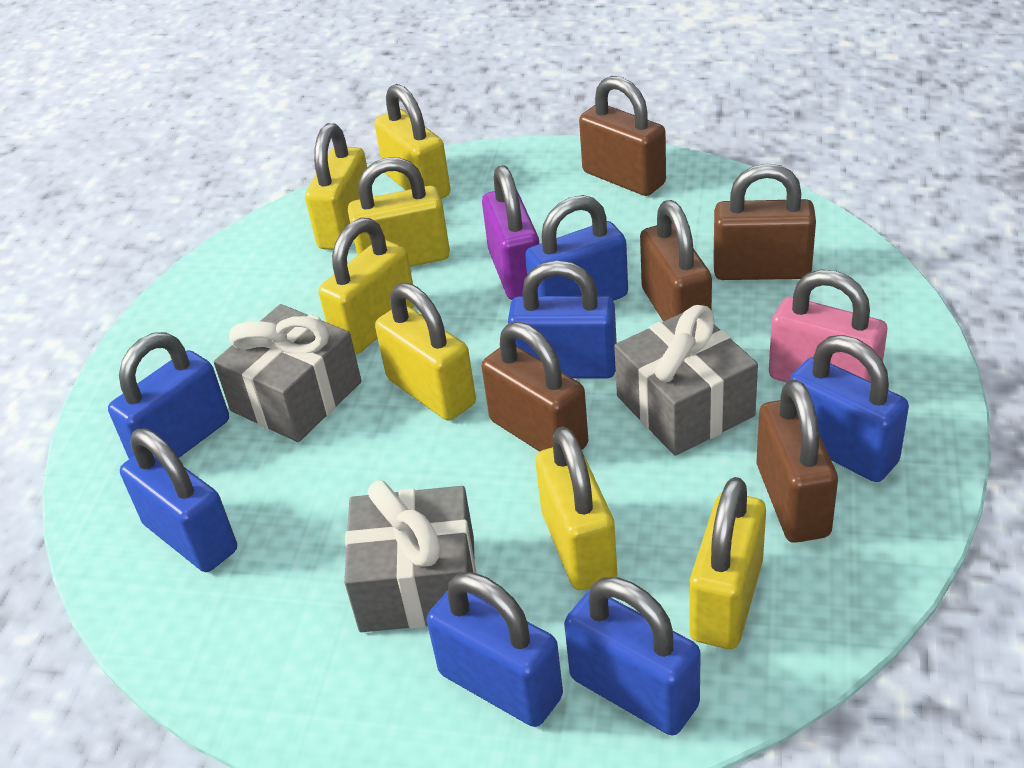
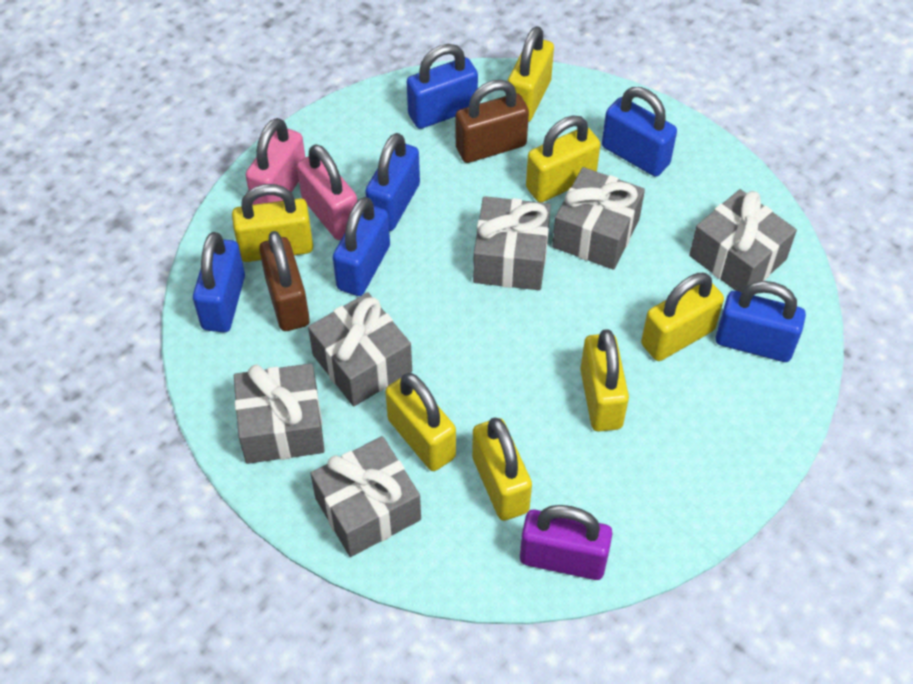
blue padlock: [108,332,229,459] [120,428,237,572] [427,572,563,727] [508,260,617,379] [525,195,628,301] [564,577,701,735] [789,335,909,482] = 7 -> [193,232,245,332] [333,197,390,296] [365,133,420,231] [407,44,478,129] [602,87,677,177] [716,281,806,362] = 6
brown padlock: [482,322,588,452] [579,76,666,196] [640,200,712,322] [713,164,816,280] [757,379,838,543] = 5 -> [259,231,310,331] [456,80,529,163] = 2
grey gift: [214,304,362,442] [344,480,476,632] [614,305,758,456] = 3 -> [234,363,325,464] [308,292,412,406] [310,436,421,557] [473,196,551,290] [552,167,645,270] [689,189,797,292] = 6
pink padlock: [769,269,887,383] = 1 -> [246,118,306,205] [297,144,357,240] = 2

